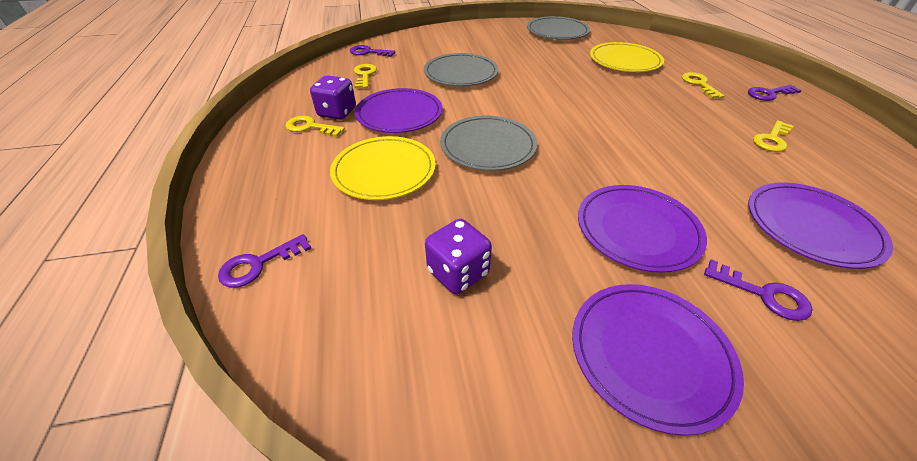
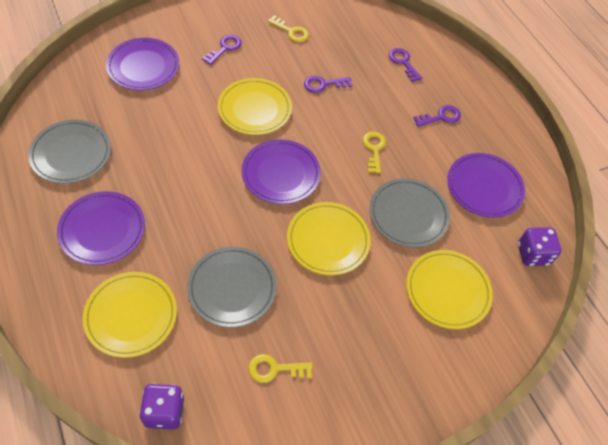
yellow key: [286,116,345,137] [354,64,377,88] [682,72,725,99] [753,120,793,152] = 4 -> [248,354,313,383] [268,15,309,42] [363,131,386,173] = 3
yellow plate: [330,136,436,200] [590,42,664,72] = 2 -> [83,272,177,358] [218,78,292,135] [287,202,371,275] [406,250,493,329] = 4

